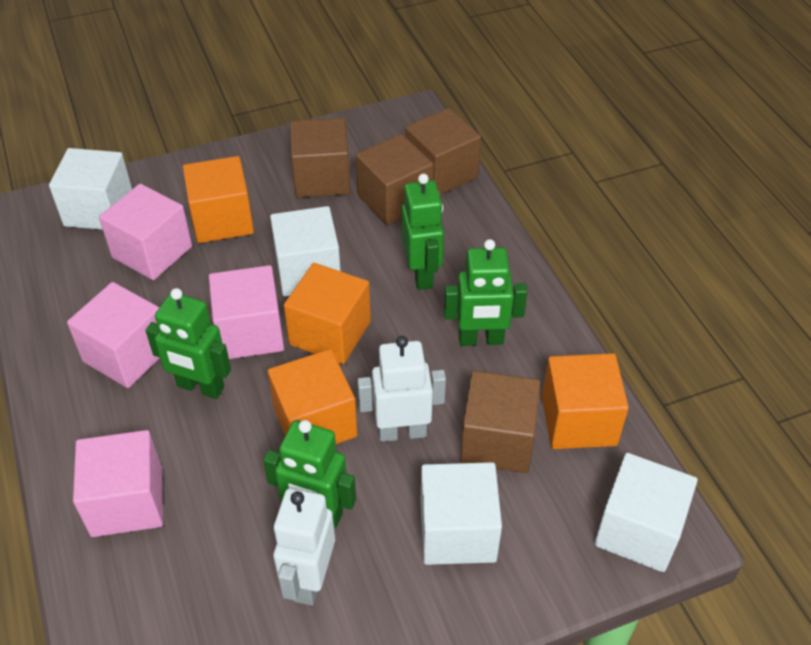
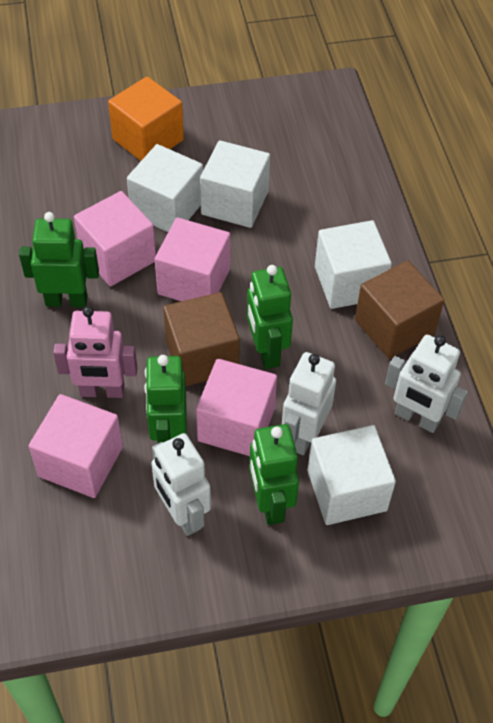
brown cube: [290,118,351,198] [356,134,433,226] [405,108,481,195] [460,371,541,473] = 4 -> [163,292,240,386] [355,260,445,359] = 2
orange cube: [183,156,254,243] [268,349,358,444] [284,263,371,364] [542,353,629,449] = 4 -> [108,77,184,161] = 1
pink robot: none = 0 -> [53,306,137,398] = 1
white robot: [273,488,335,605] [357,336,446,442] = 2 -> [151,433,211,536] [282,352,336,455] [385,334,467,433] = 3

